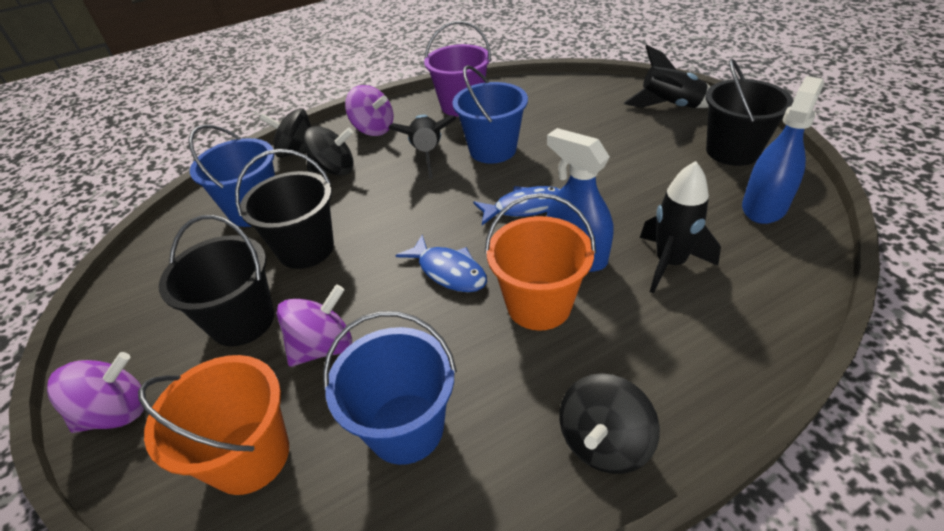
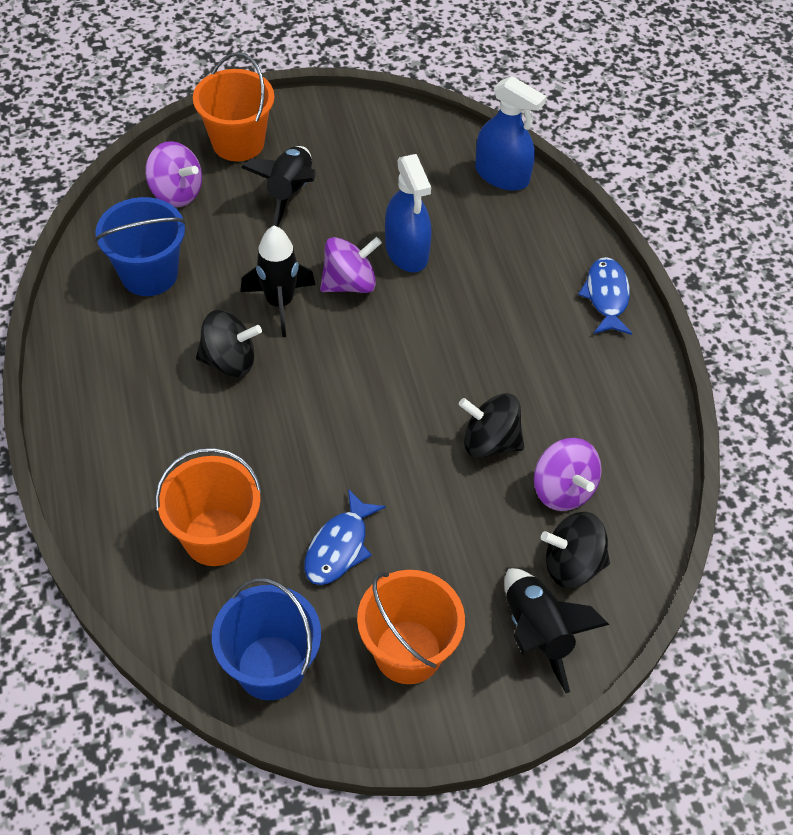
black bucket: [159,215,274,347] [235,149,334,269] [706,59,793,166] = 3 -> none = 0
blue bucket: [189,125,275,227] [323,311,457,465] [452,65,528,164] = 3 -> [95,197,186,296] [212,578,321,700] = 2
orange bucket: [138,355,289,495] [485,193,596,331] = 2 -> [155,448,262,566] [193,52,274,161] [357,570,465,684] = 3
purple bucket: [424,21,491,116] = 1 -> none = 0

